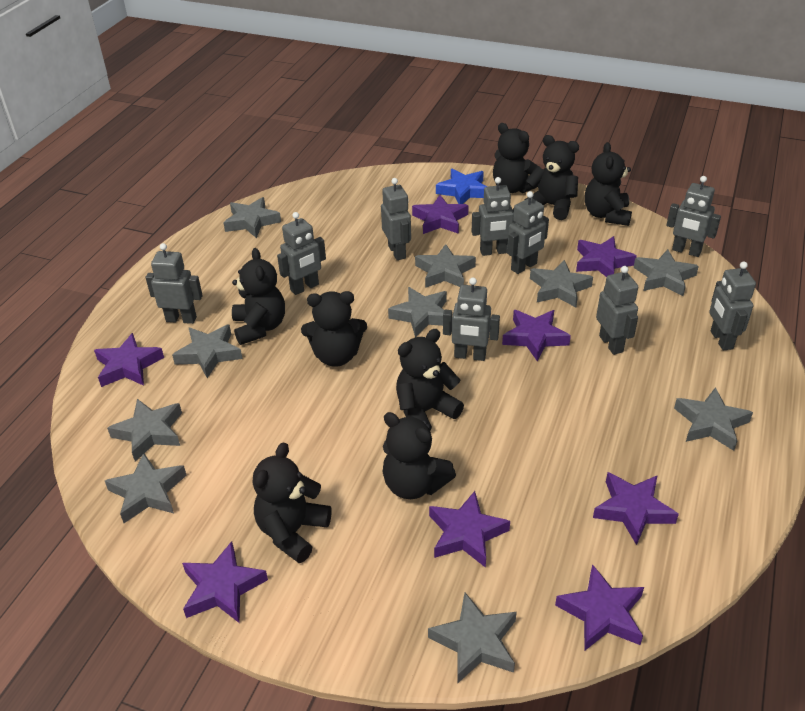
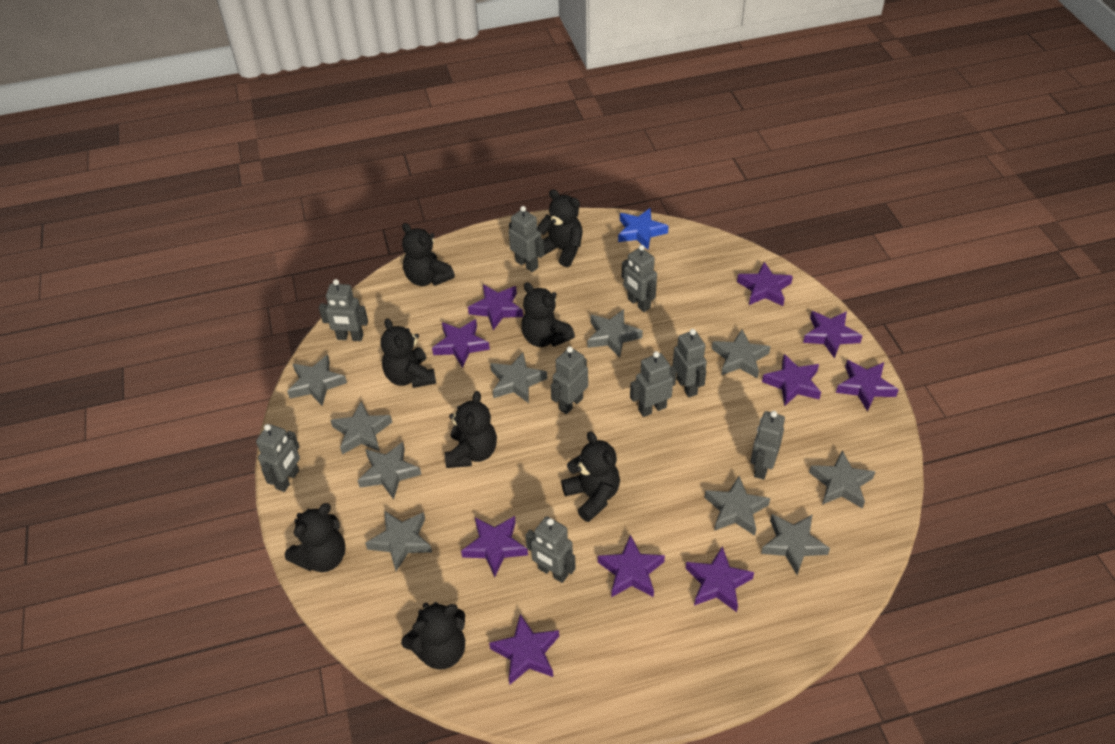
purple star: [94,333,164,387] [182,541,268,623] [412,195,469,234] [429,491,510,568] [502,310,571,362] [555,564,644,650] [576,236,637,277] [593,472,679,545] = 8 -> [432,319,490,368] [461,516,528,577] [468,285,523,330] [489,614,559,685] [598,535,665,598] [685,546,754,612] [737,262,793,306] [762,354,821,406] [803,311,862,359] [836,360,899,412] = 10

